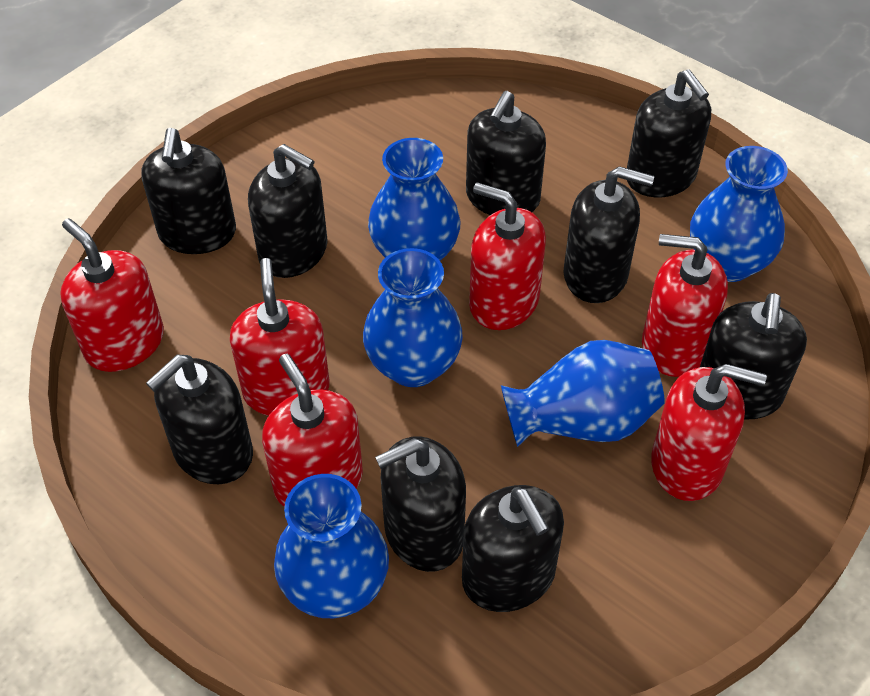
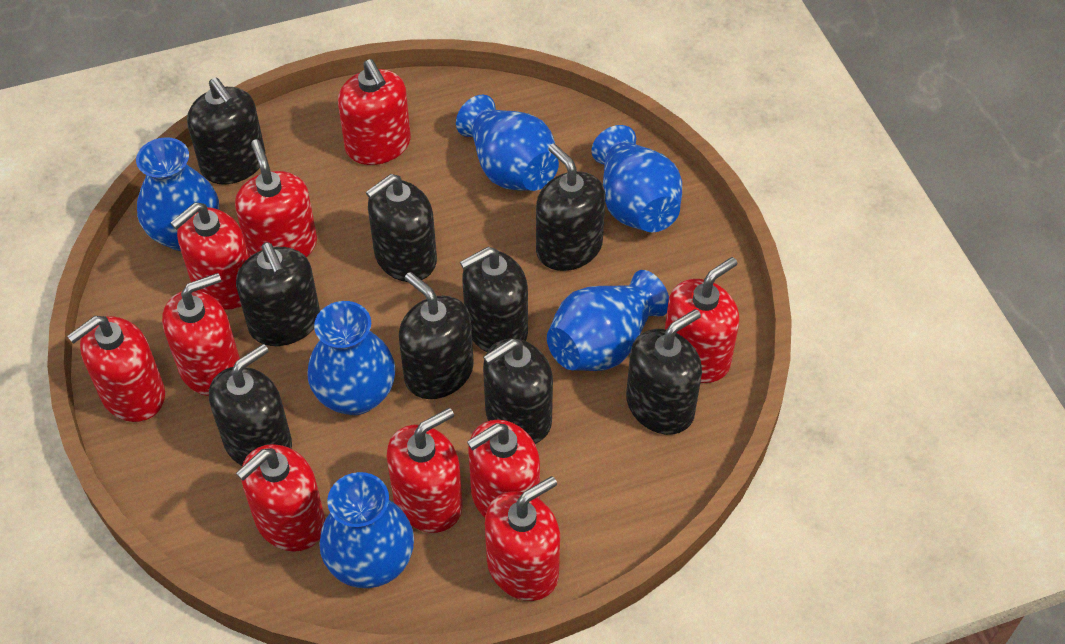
blue vase: [274,474,389,618] [363,248,463,387] [368,138,461,261] [501,340,665,447] [690,146,788,282] = 5 -> [136,137,219,251] [307,301,396,415] [319,472,414,588] [456,95,559,191] [547,270,669,371] [592,125,682,232] = 6
red soap dispenser: [60,218,164,372] [230,258,330,416] [262,354,363,507] [469,182,546,330] [642,234,728,377] [651,364,767,501] = 6 -> [67,316,165,422] [162,273,240,396] [170,202,249,310] [235,139,317,257] [236,444,325,552] [338,59,411,165] [387,408,463,533] [467,420,540,517] [485,476,560,601] [665,257,739,383] = 10

